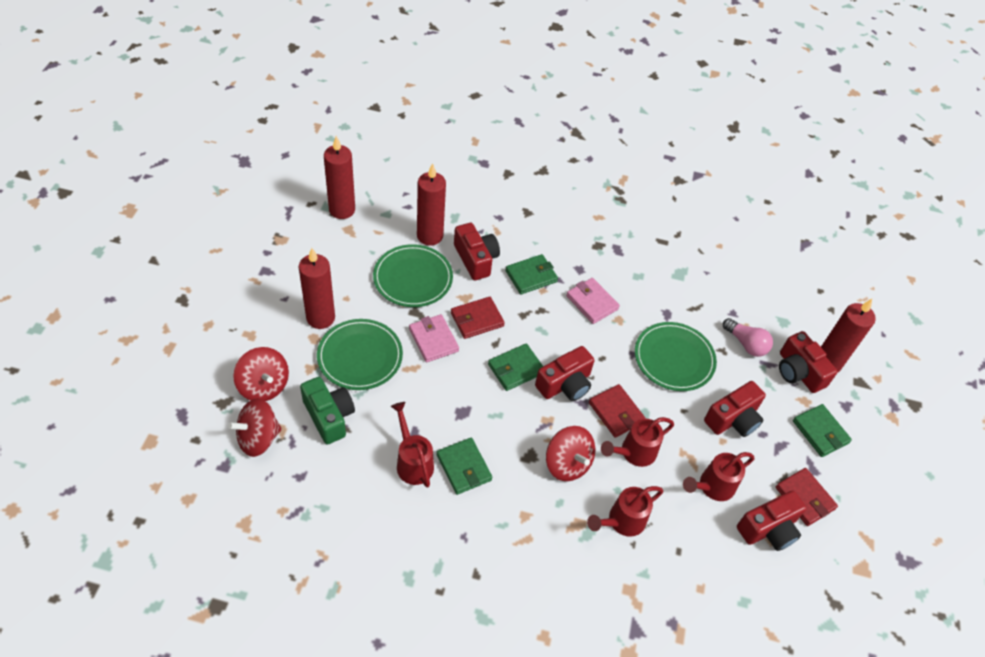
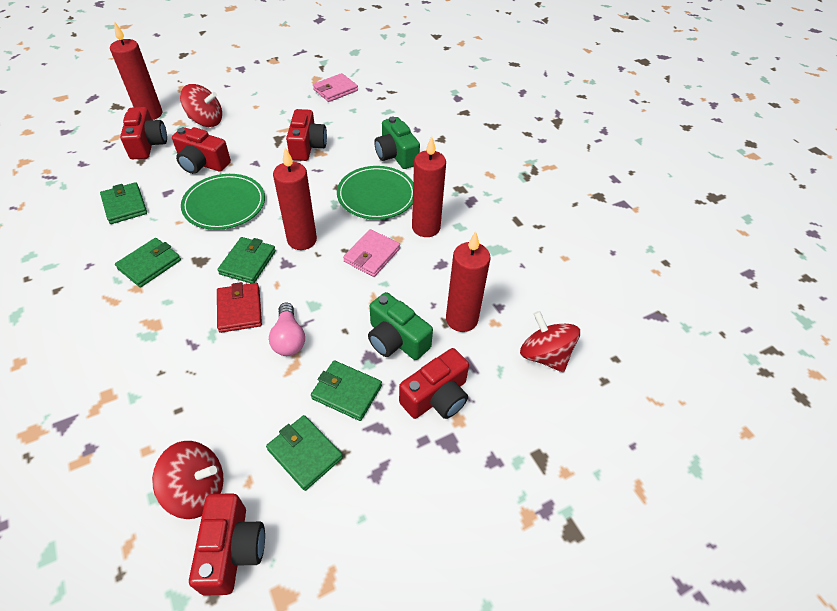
green camera: [300,377,355,444] = 1 -> [368,292,433,360] [374,117,420,169] = 2
green plate: [317,319,403,390] [373,244,453,307] [635,322,717,391] = 3 -> [181,174,265,230] [337,166,413,220] = 2
green wallet: [437,438,492,495] [488,343,543,391] [506,254,558,294] [793,404,852,457] = 4 -> [100,182,147,224] [115,238,181,287] [218,237,276,283] [266,415,343,491] [311,360,382,421] = 5
red wallet: [451,297,505,339] [589,384,645,438] [776,468,838,526] = 3 -> [217,282,262,333] = 1
red watering can: [391,402,434,488] [587,486,663,537] [601,417,674,467] [683,452,754,501] = 4 -> none = 0

